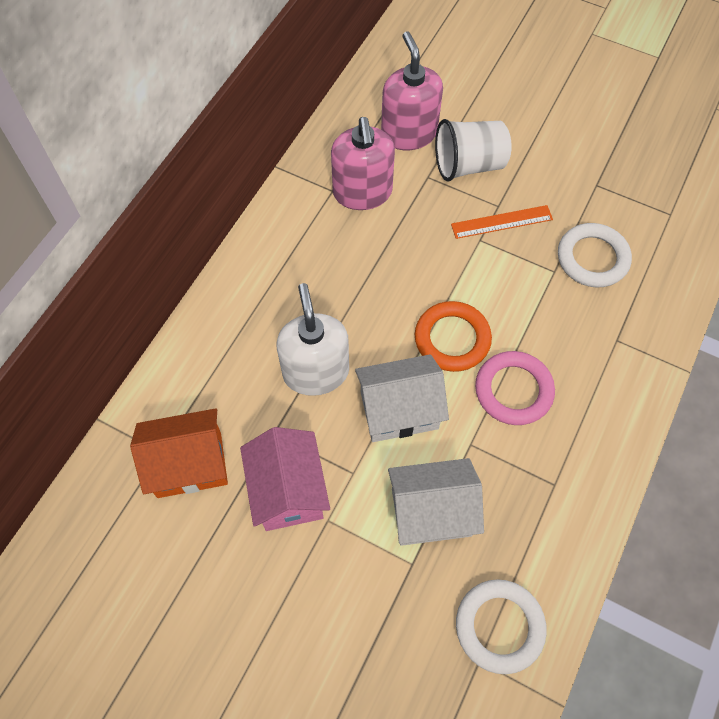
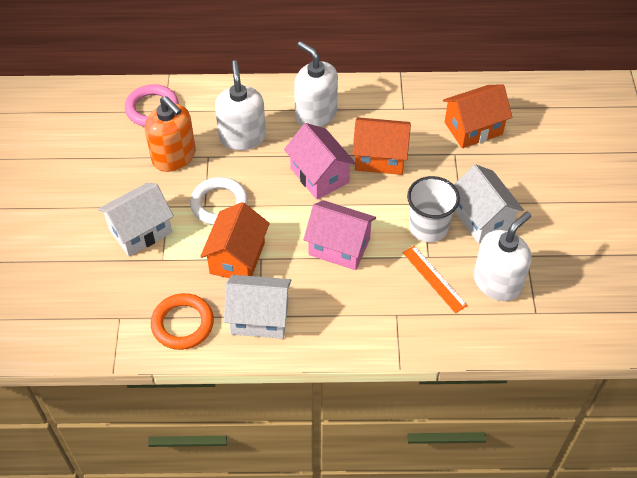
orange house: [130,408,228,498] = 1 -> [200,202,270,278] [352,117,411,175] [443,85,512,148] = 3
orange soap dispenser: none = 0 -> [145,96,196,172] = 1
pink house: [240,427,330,531] = 1 -> [284,123,356,200] [303,200,376,270] = 2
pink soap dispenser: [331,117,395,210] [381,31,443,150] = 2 -> none = 0
white house: [355,354,449,442] [388,458,484,546] = 2 -> [98,183,174,257] [224,275,291,339] [454,164,524,244] = 3
white ring: [456,579,547,674] [558,223,632,287] = 2 -> [190,177,248,225] = 1
white soap dispenser: [277,283,349,396] = 1 -> [215,60,266,151] [294,41,338,127] [474,211,531,301] = 3

